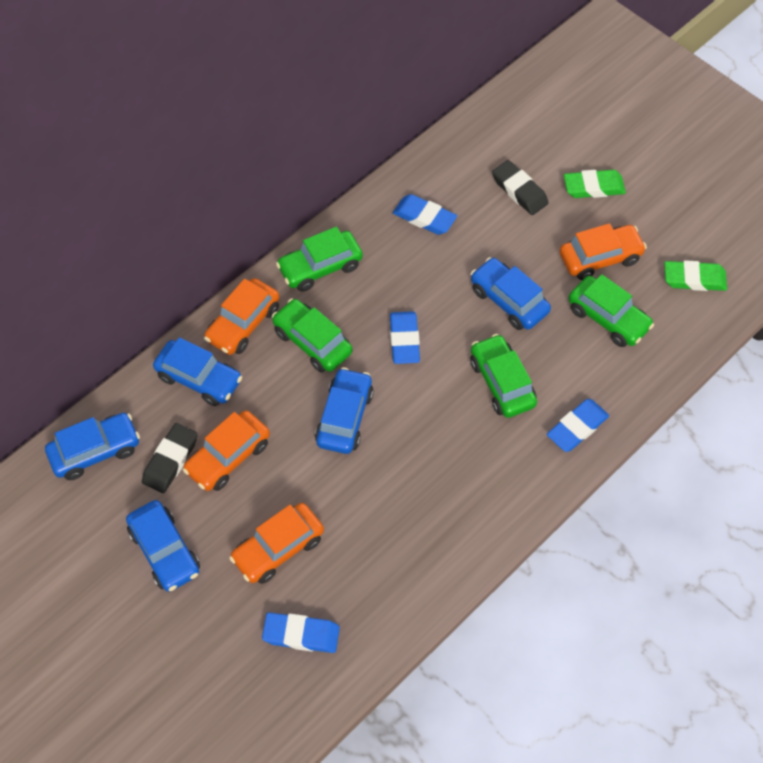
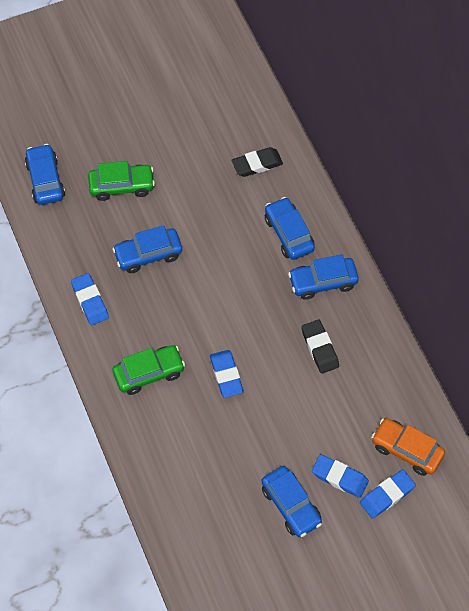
green car: [272,299,353,372] [276,227,363,292] [470,334,537,418] [568,274,654,347] = 4 -> [88,161,155,201] [113,345,185,395] = 2
green eraser: [564,170,626,198] [664,260,727,291] = 2 -> none = 0
orange car: [183,410,270,491] [204,278,279,355] [229,503,324,584] [559,223,647,280] = 4 -> [371,418,445,476] = 1

